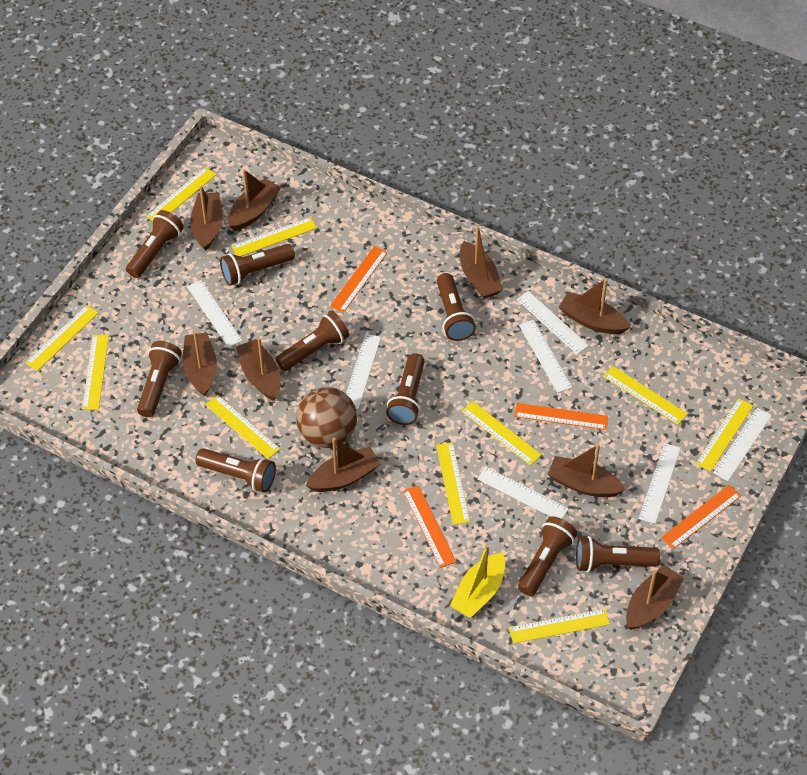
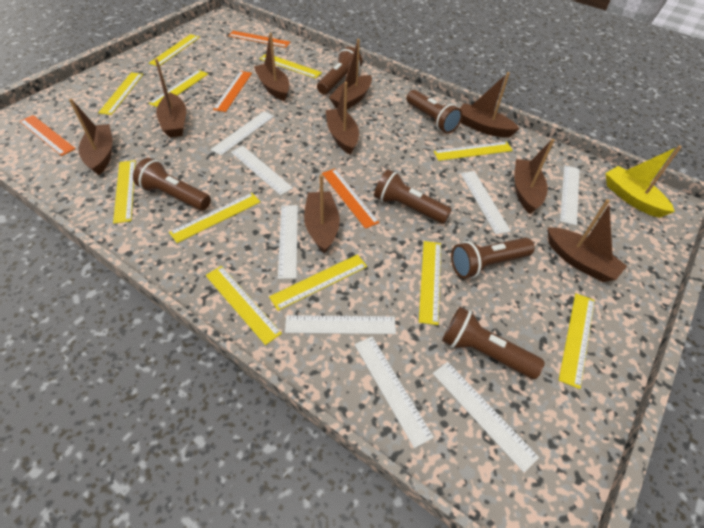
brown ball: [296,387,357,448] = 1 -> none = 0
brown flashlight: [126,210,184,278] [137,341,182,417] [195,448,276,493] [220,244,295,286] [276,311,349,371] [386,353,425,425] [437,273,476,341] [518,516,577,596] [576,536,660,572] = 9 -> [133,158,211,211] [317,47,362,95] [374,169,452,224] [407,90,462,134] [442,307,545,379] [451,238,535,279] = 6
white ruler: [187,280,243,348] [346,334,381,409] [477,467,569,519] [517,291,589,354] [519,320,572,393] [639,443,681,524] [713,408,772,481] = 7 -> [211,111,274,156] [231,146,293,195] [278,205,298,279] [285,315,396,334] [355,337,434,448] [433,362,539,472] [460,171,511,234] [560,165,580,226] = 8
yellow ruler: [26,305,98,371] [82,335,109,410] [146,167,217,221] [205,395,280,459] [232,217,317,256] [436,442,470,525] [462,401,541,465] [509,609,610,644] [603,366,687,425] [696,398,753,471] = 10 -> [98,73,143,115] [113,160,136,224] [149,34,200,66] [149,70,208,107] [169,193,260,243] [206,266,282,345] [260,54,322,79] [269,254,367,311] [419,241,441,325] [434,142,513,161] [559,294,595,389] = 11

